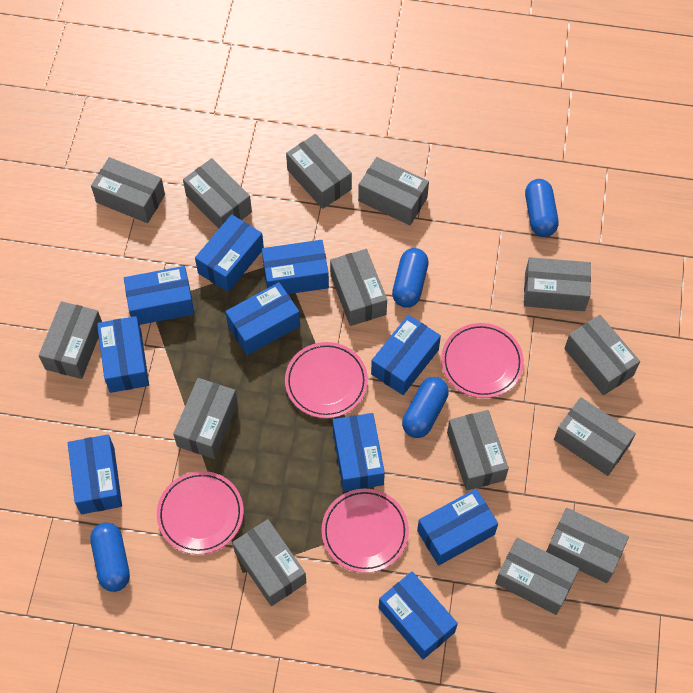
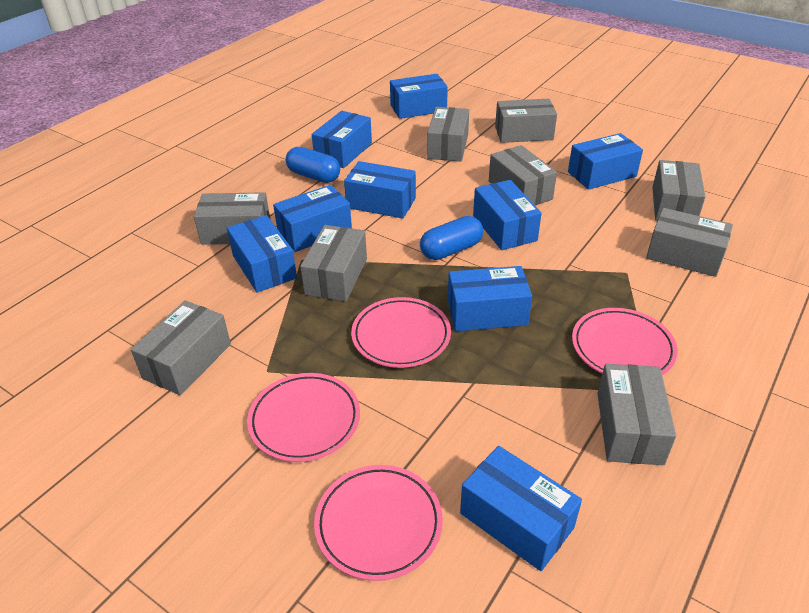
blue box: [68,435,122,514] [97,316,149,393] [124,266,195,325] [195,214,264,292] [225,282,300,355] [262,240,329,294] [333,413,385,492] [371,315,441,395] [379,572,458,659] [417,489,498,566] = 10 -> [227,215,297,293] [273,185,352,252] [312,111,372,168] [344,161,416,219] [390,74,448,119] [448,266,532,331] [460,446,582,571] [473,180,542,250] [568,133,643,190] = 9
blue capsule: [90,523,130,592] [392,248,429,308] [402,377,449,438] [525,179,559,237] = 4 -> [286,147,340,183] [420,216,483,260] = 2
grey box: [39,301,102,379] [91,157,165,223] [173,378,238,459] [183,158,252,229] [232,519,306,606] [286,134,352,209] [330,249,387,326] [358,157,429,225] [447,410,509,491] [495,537,579,615] [524,257,591,311] [546,508,629,583] [554,397,636,476] [564,315,640,395] = 14 -> [131,301,231,395] [194,192,270,245] [300,225,367,302] [427,107,469,162] [489,145,557,206] [495,99,557,143] [597,364,676,465] [646,208,733,277] [652,160,706,221] = 9

